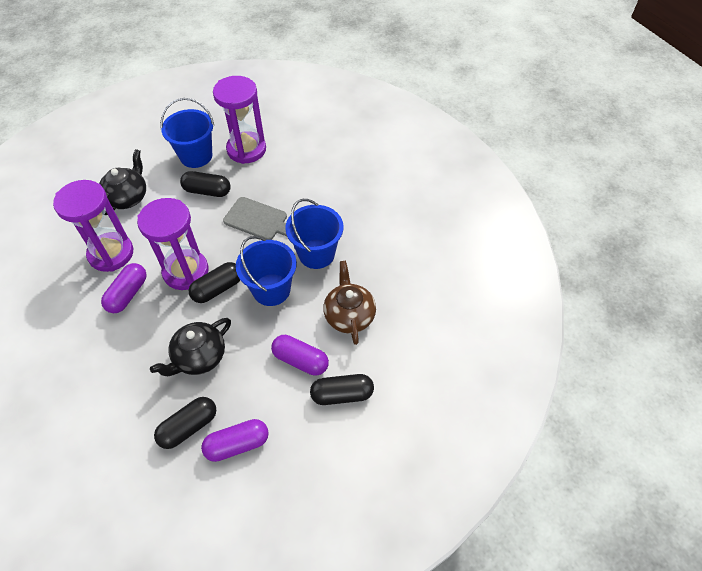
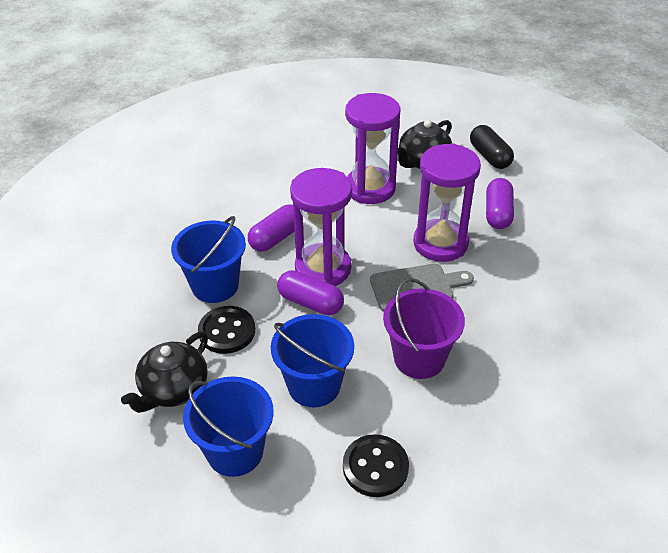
black button: none = 0 -> [198,306,255,354] [343,434,409,497] = 2
black capsule: [154,397,216,449] [180,171,231,197] [189,262,240,303] [310,374,374,405] = 4 -> [470,125,514,169] = 1
brown teapot: [323,261,376,345] = 1 -> none = 0
purple bucket: none = 0 -> [383,278,465,379] = 1

